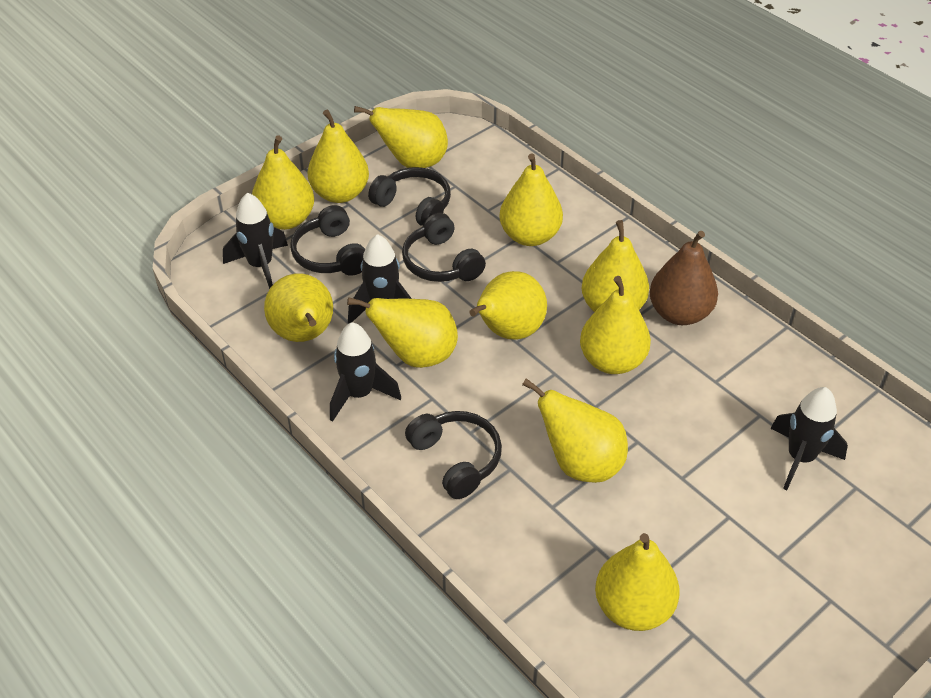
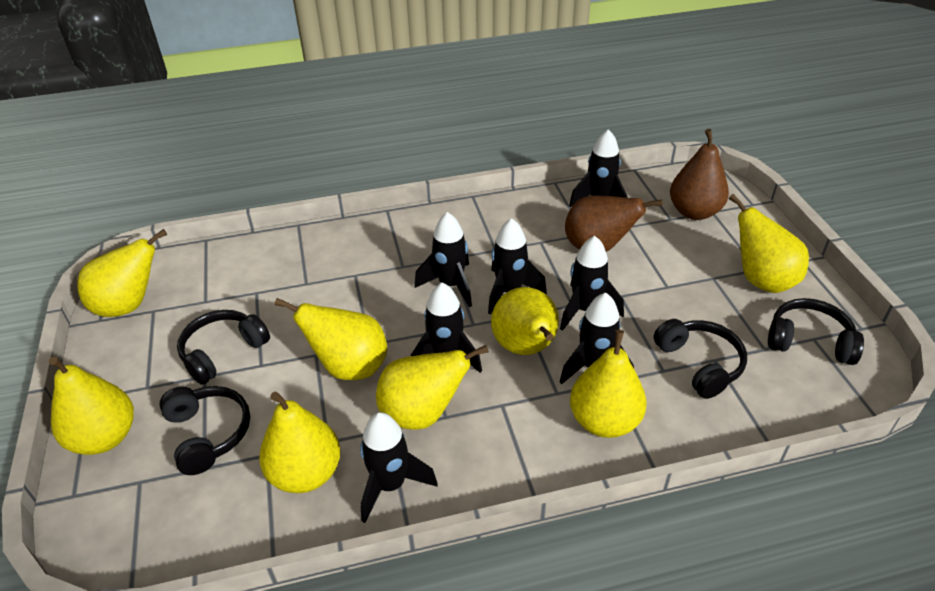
black rocket: [223,192,288,289] [330,322,401,422] [348,234,412,323] [770,387,848,490] = 4 -> [360,412,438,523] [411,283,482,373] [414,212,472,307] [488,218,547,314] [560,236,624,331] [560,292,634,384] [569,129,628,207] = 7
brown pear: [650,231,718,325] = 1 -> [565,196,663,252] [670,129,729,220] = 2
yellow pear: [252,135,314,230] [264,273,333,342] [307,110,369,203] [347,297,458,368] [354,106,448,168] [469,271,547,339] [499,153,563,246] [522,378,628,483] [580,276,651,374] [581,220,649,312] [595,533,680,631] = 11 -> [49,357,134,455] [77,229,167,317] [259,391,341,493] [275,298,387,380] [376,345,489,430] [491,287,559,355] [570,330,647,438] [729,194,809,293] = 8

